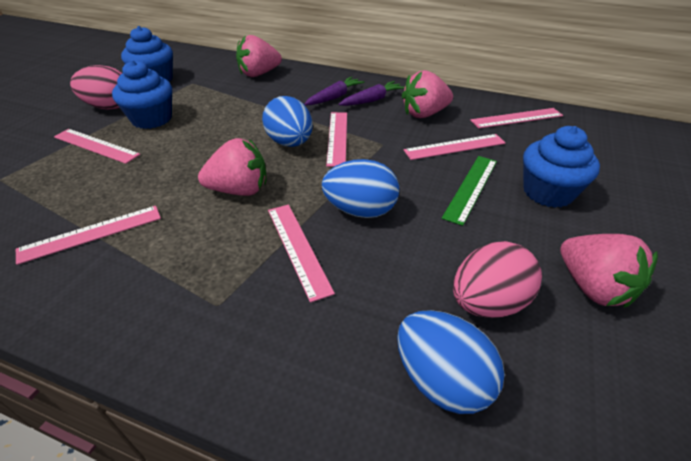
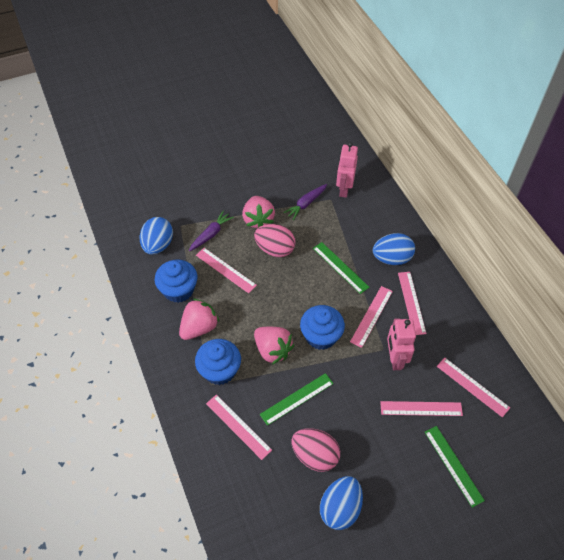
green ruler: [442,156,497,226] = 1 -> [260,373,334,426] [313,242,369,294] [425,426,485,508] = 3
pink robot: none = 0 -> [336,142,358,198] [387,318,416,370] = 2
pink strawberry: [198,138,266,196] [236,35,282,77] [401,70,453,118] [560,234,658,308] = 4 -> [179,298,219,340] [242,196,275,228] [254,327,294,365] = 3

